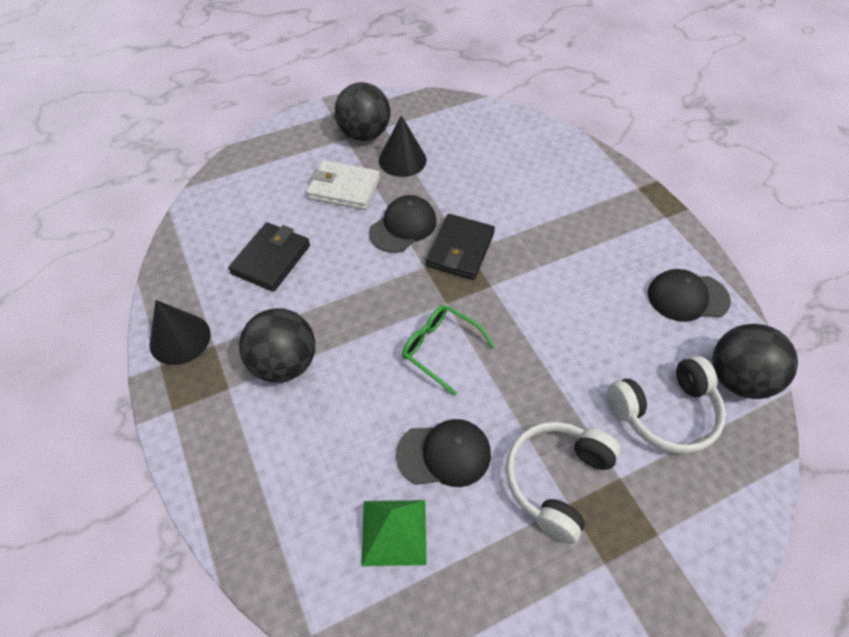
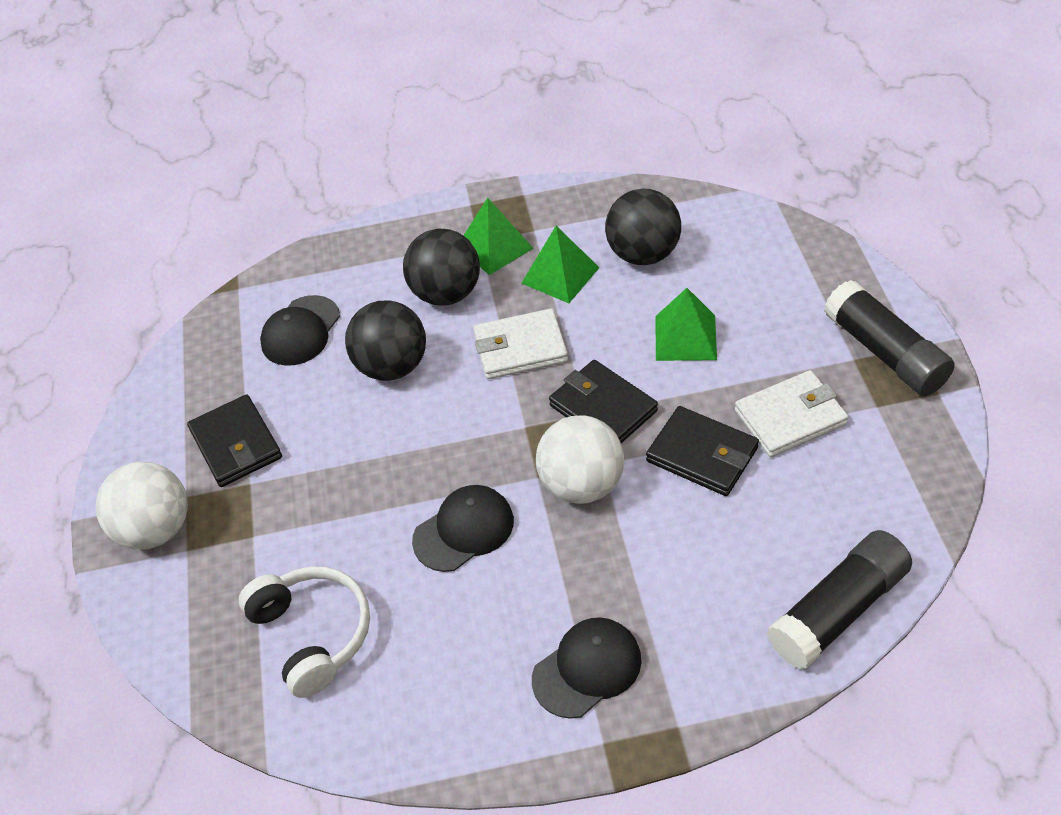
black cone: [149,300,211,365] [379,115,427,177] = 2 -> none = 0
black glue stick: none = 0 -> [767,530,912,670] [824,280,955,396] = 2
black wallet: [228,222,310,292] [425,214,495,280] = 2 -> [187,394,282,487] [549,360,658,443] [646,406,759,496] = 3
green glasses: [402,305,495,396] = 1 -> none = 0
green pyramid: [361,500,427,566] = 1 -> [463,198,534,275] [522,226,600,303] [656,288,717,361] = 3
white ball: none = 0 -> [96,462,188,549] [536,415,624,504] = 2
white headphones: [506,422,621,544] [608,356,726,454] = 2 -> [239,567,370,698] = 1
white wallet: [306,160,380,210] = 1 -> [473,308,568,379] [735,370,848,457] = 2

